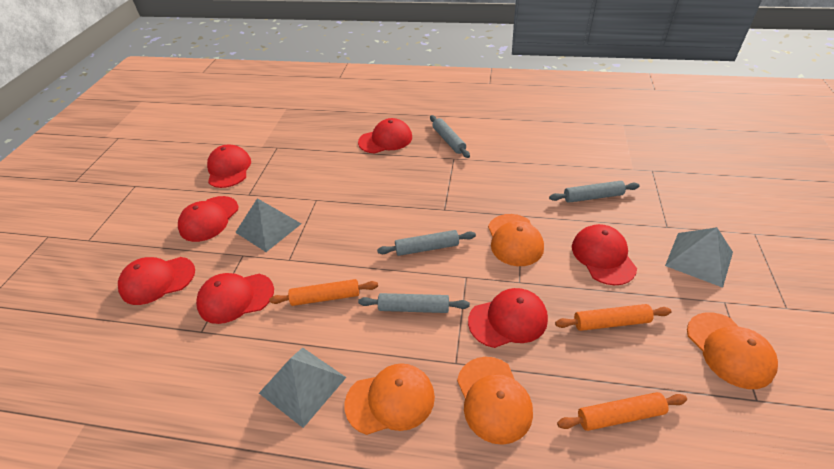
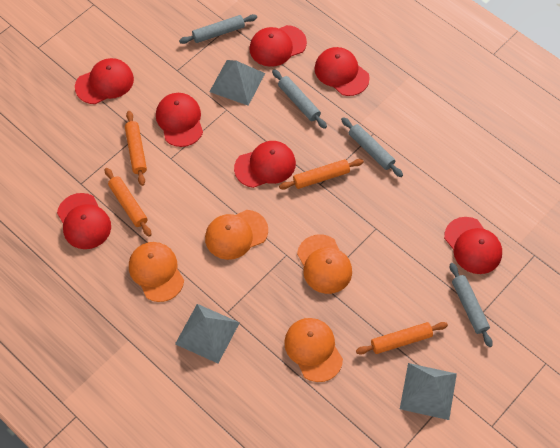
orange rolling pin: [269,279,378,306] [555,304,672,331] [557,392,687,431] = 3 -> [105,168,152,237] [125,111,147,186] [279,159,364,189] [356,322,448,355] = 4

